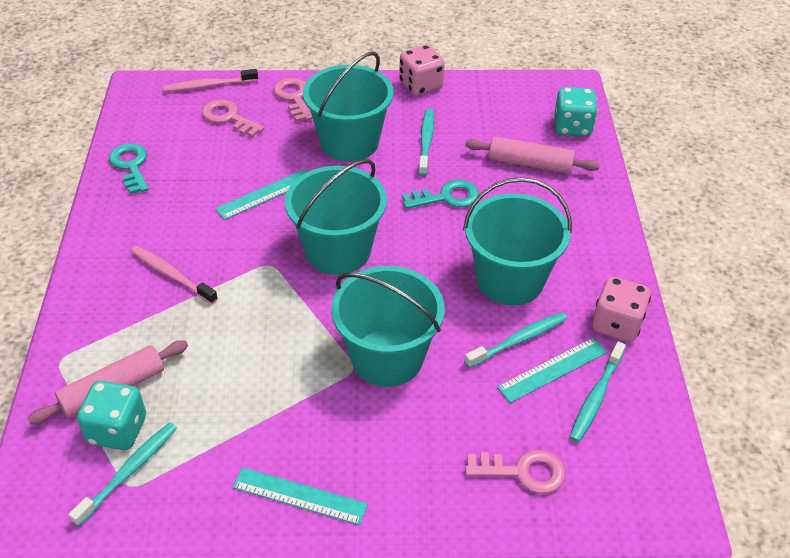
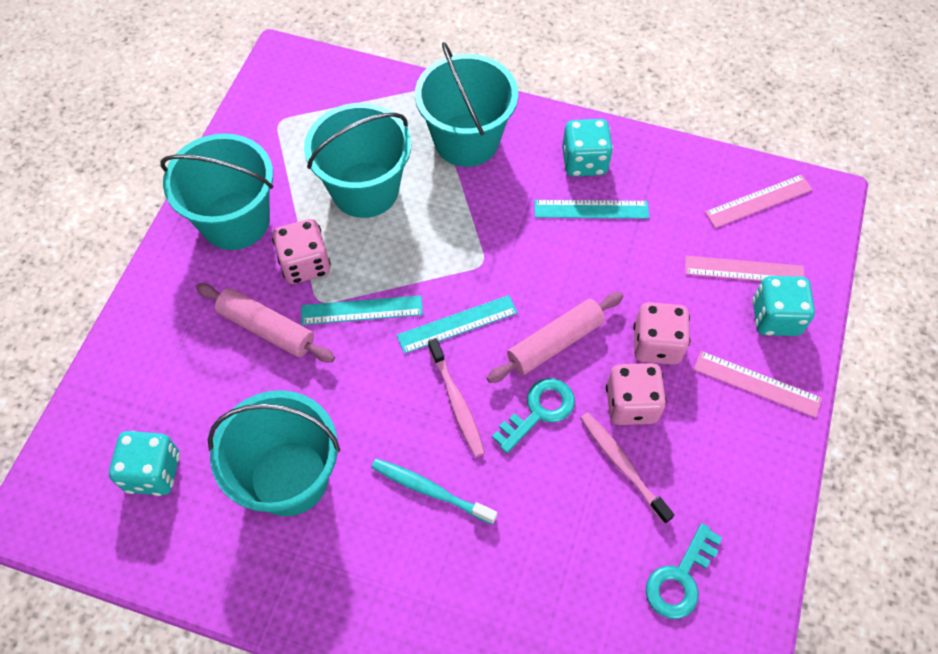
pink dice: [399,45,445,96] [592,276,651,342] = 2 -> [272,219,331,284] [606,363,667,425] [634,302,690,365] = 3
pink key: [202,99,264,137] [274,78,313,122] [465,450,565,494] = 3 -> none = 0
pink ruler: none = 0 -> [685,256,805,281] [694,351,822,418] [705,174,813,228] = 3
turquoise dice: [77,381,146,450] [554,87,598,137] = 2 -> [109,431,180,496] [562,119,613,177] [752,276,815,336] = 3
turquoise toothbrush: [69,422,177,526] [418,109,434,176] [464,312,567,368] [569,342,626,442] = 4 -> [371,458,497,525] = 1

